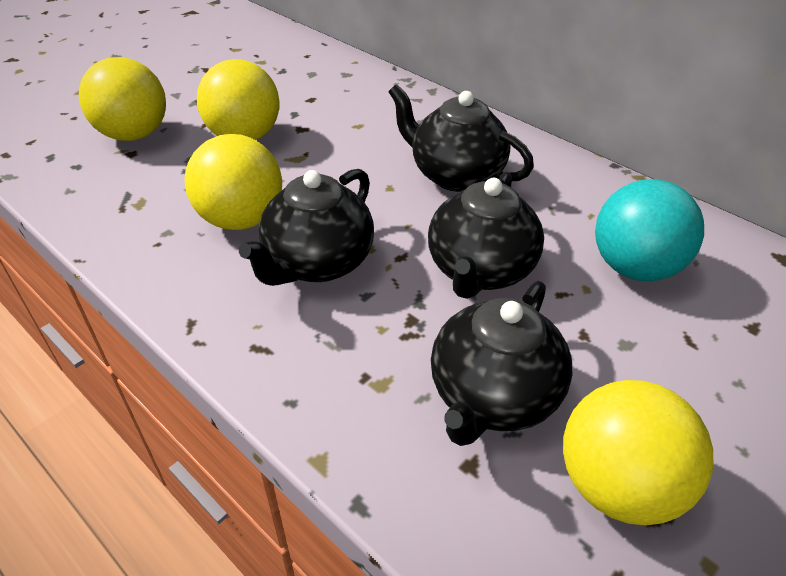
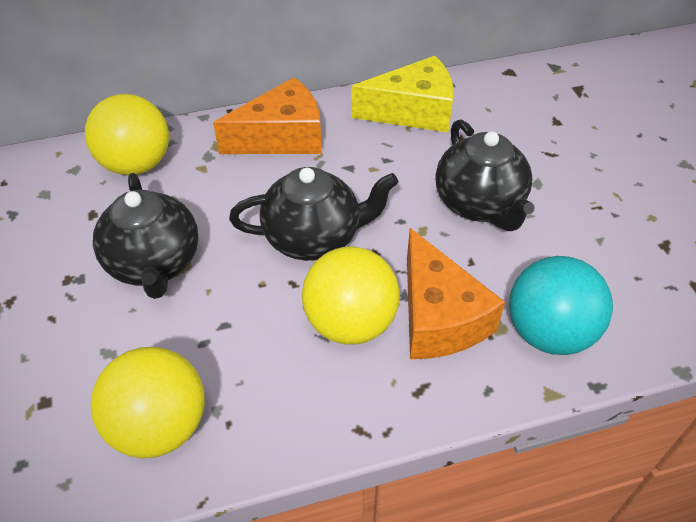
black teapot: [239,169,374,286] [388,84,534,192] [428,172,544,299] [431,281,572,446] = 4 -> [93,173,199,299] [229,167,399,261] [435,120,534,231] = 3
orange cheese: none = 0 -> [213,77,322,154] [407,228,505,359] = 2
yellow ball: [79,57,166,141] [185,134,282,230] [197,59,280,140] [563,380,713,525] = 4 -> [85,94,169,175] [91,347,205,458] [302,246,400,345] = 3
yellow cheese: none = 0 -> [351,56,454,132] = 1

